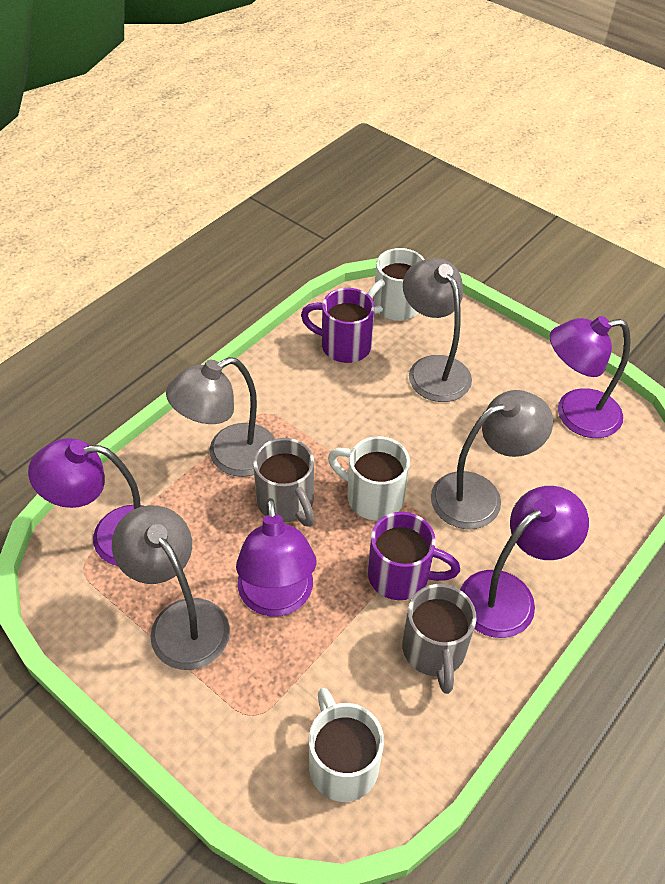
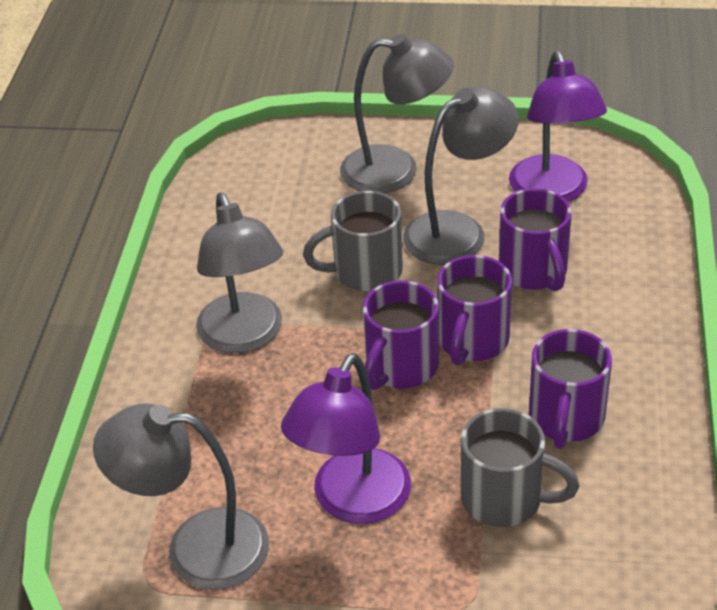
purple lamp: [28,438,143,566] [236,498,316,616] [460,486,589,638] [550,316,631,438] = 4 -> [281,353,411,524] [509,51,607,202] = 2
purple mug: [301,288,375,363] [368,512,460,600] = 2 -> [363,280,439,390] [437,255,512,365] [499,188,572,291] [529,329,612,449] = 4
white mug: [309,688,384,802] [328,436,410,520] [367,248,425,321] = 3 -> none = 0

